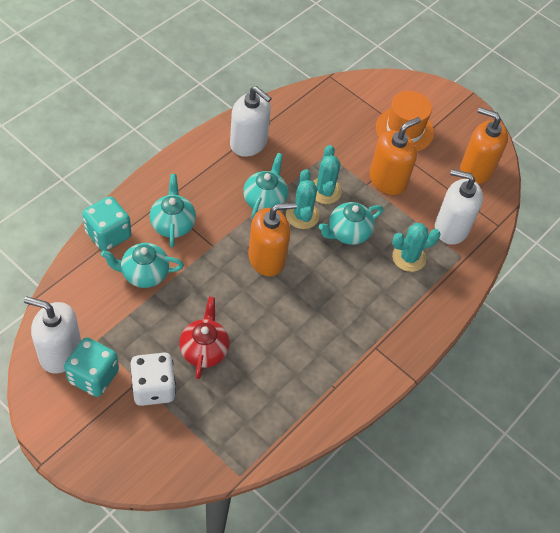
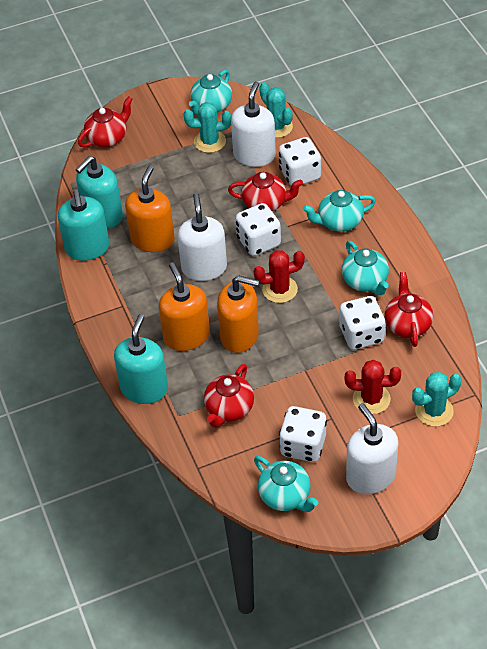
orange hat: [376,91,434,152] = 1 -> none = 0
red cactus: none = 0 -> [254,250,305,303] [345,360,401,414] = 2
red teapot: [179,297,230,379] = 1 -> [78,96,133,147] [204,364,254,428] [228,172,303,211] [385,272,433,347] = 4
turquoise dice: [64,337,119,397] [82,196,131,251] = 2 -> none = 0
turquoise soap dispenser: none = 0 -> [58,190,109,261] [76,156,123,228] [114,314,168,404] = 3
white dice: [130,353,176,406] = 1 -> [235,203,281,256] [279,137,321,186] [279,406,327,462] [339,296,386,350] = 4

